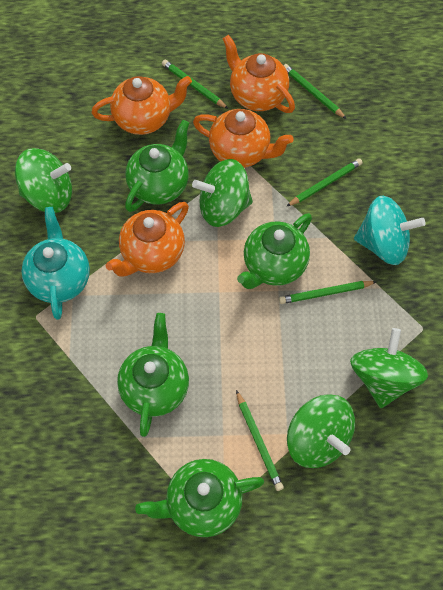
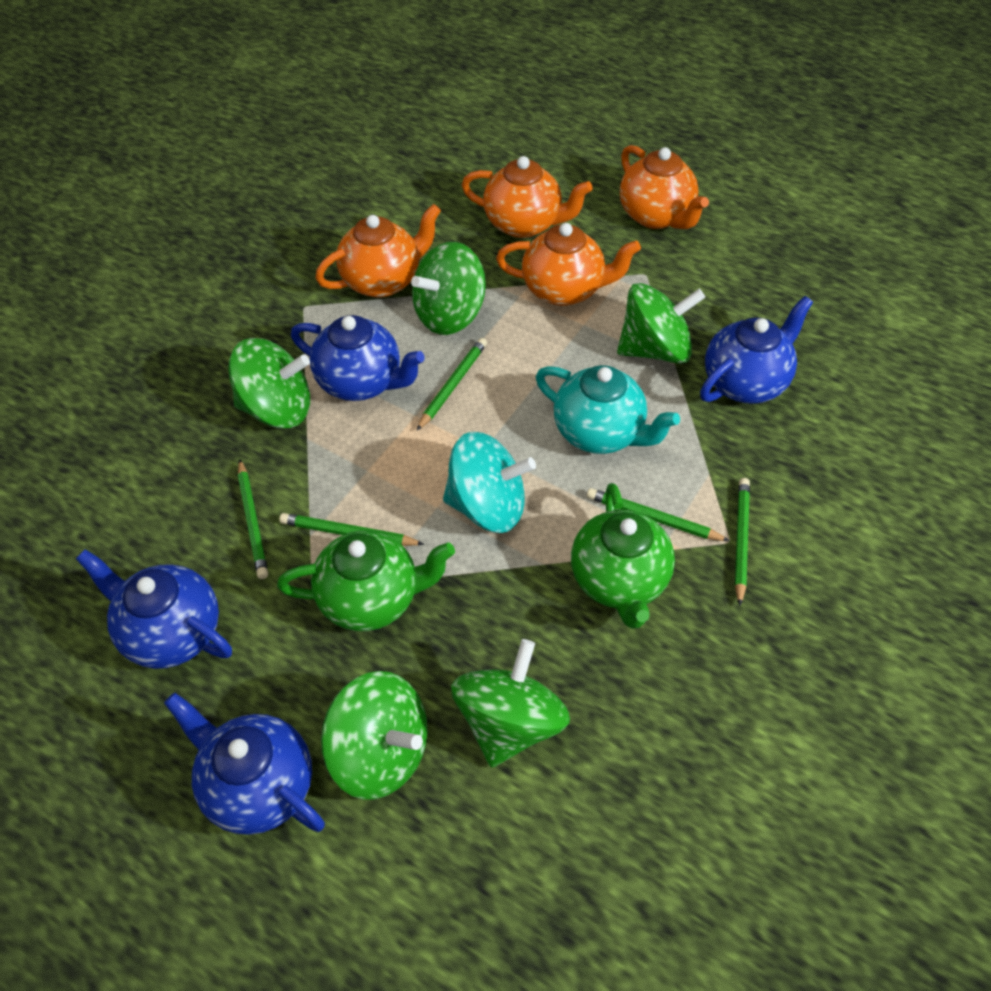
blue teapot: none = 0 -> [76,549,232,669] [164,693,325,835] [291,315,425,401] [700,296,813,404] = 4
green spinning top: [15,148,72,213] [192,159,253,227] [287,394,355,468] [350,328,428,408] = 4 -> [228,338,310,428] [321,671,428,799] [411,242,486,335] [451,639,570,768] [617,283,705,364] = 5
green teapot: [117,313,189,437] [125,120,189,212] [135,459,264,537] [237,213,312,289] = 4 -> [277,530,455,631] [571,483,675,629] = 2

